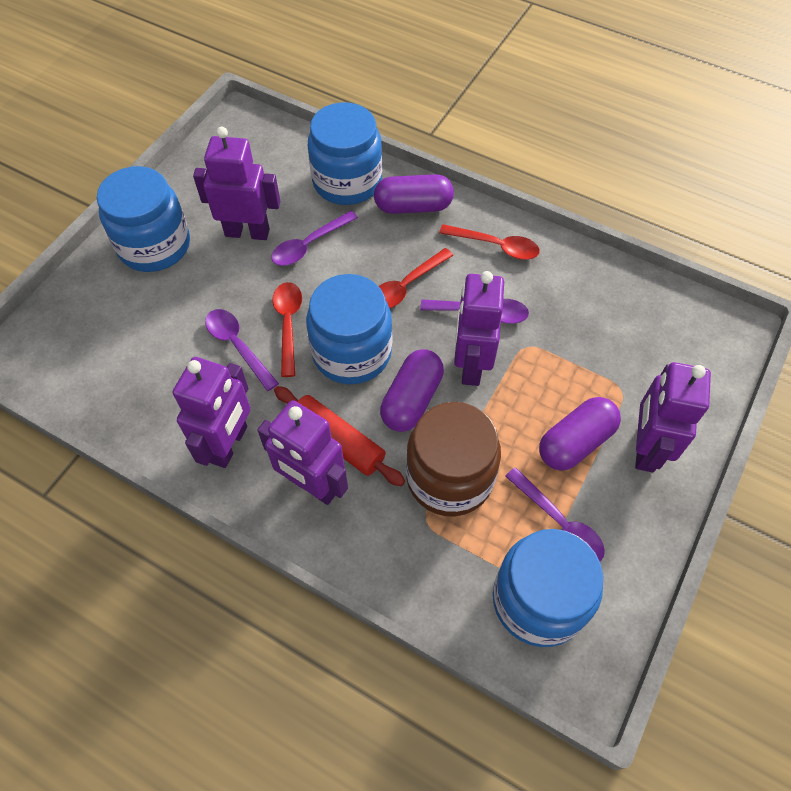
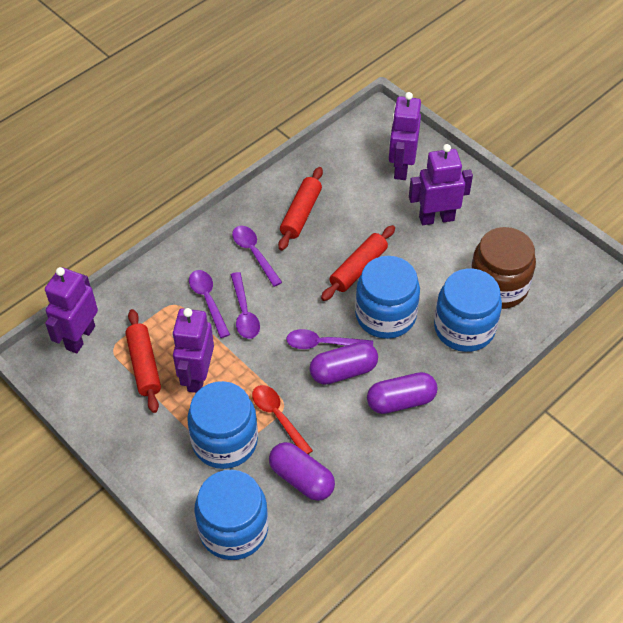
purple robot: [173,357,251,468] [193,127,281,240] [257,400,348,505] [454,271,504,386] [635,362,711,472] = 5 -> [45,267,98,353] [172,308,214,393] [389,92,421,180] [409,144,473,225] = 4
red rolling pin: [274,386,405,486] = 1 -> [125,309,161,413] [278,167,323,250] [321,225,395,301] = 3
red spoon: [272,282,302,377] [378,248,453,308] [439,224,540,260] = 3 -> [252,385,313,454] = 1

